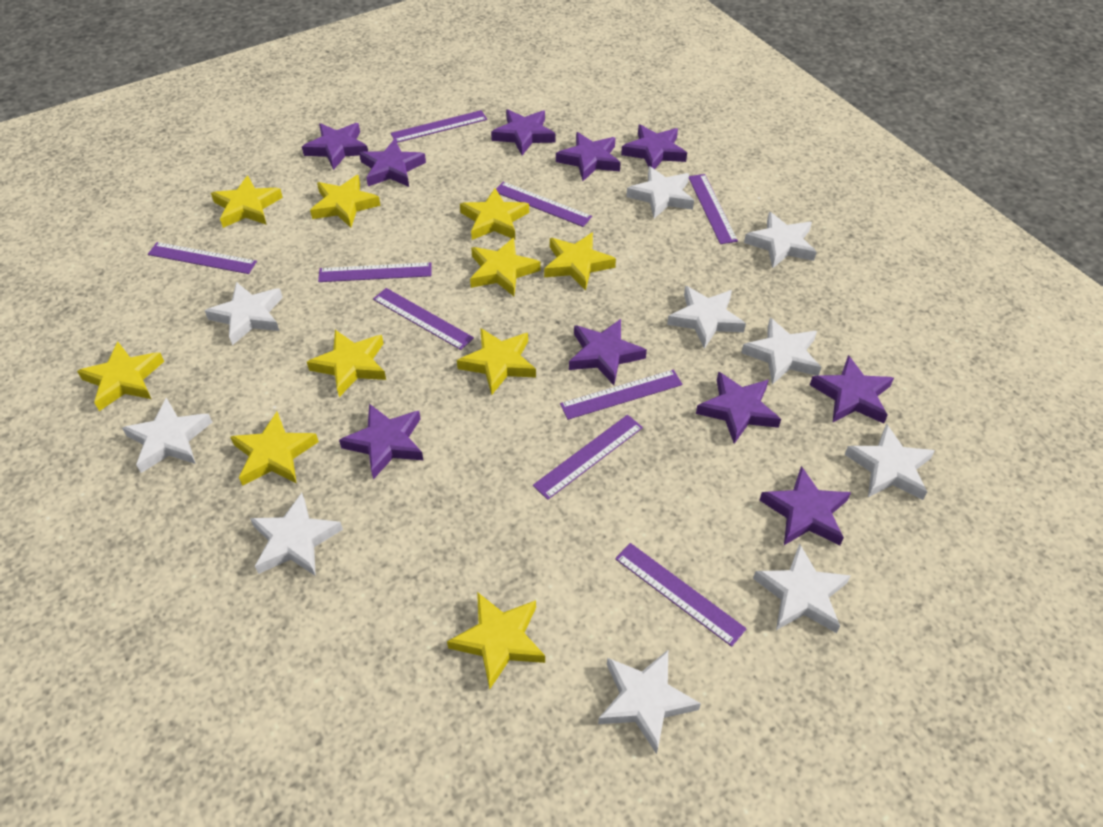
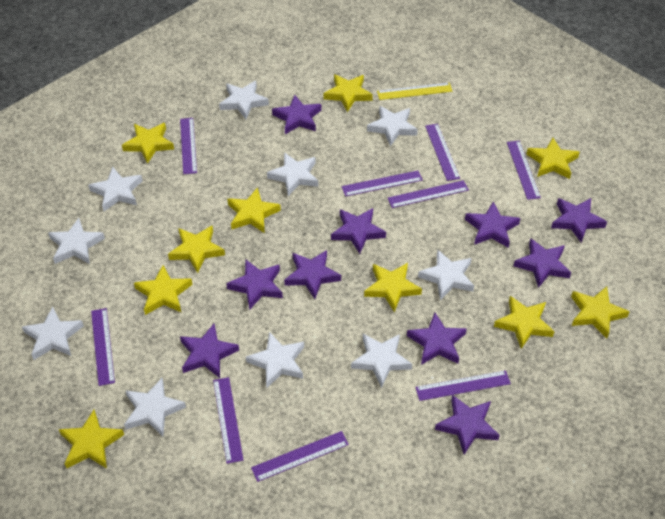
yellow ruler: none = 0 -> [377,83,453,100] = 1

